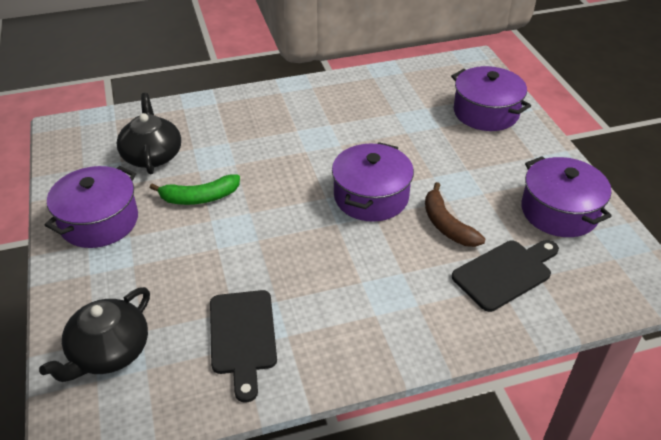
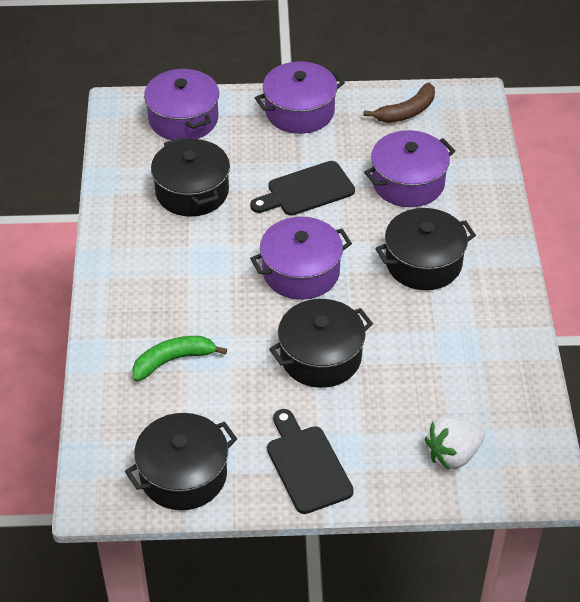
black pot: none = 0 -> [125,413,237,510] [151,137,230,217] [269,299,373,388] [375,208,476,290] = 4
black teapot: [39,287,150,382] [116,93,181,175] = 2 -> none = 0
white strawberry: none = 0 -> [425,417,485,470] = 1

